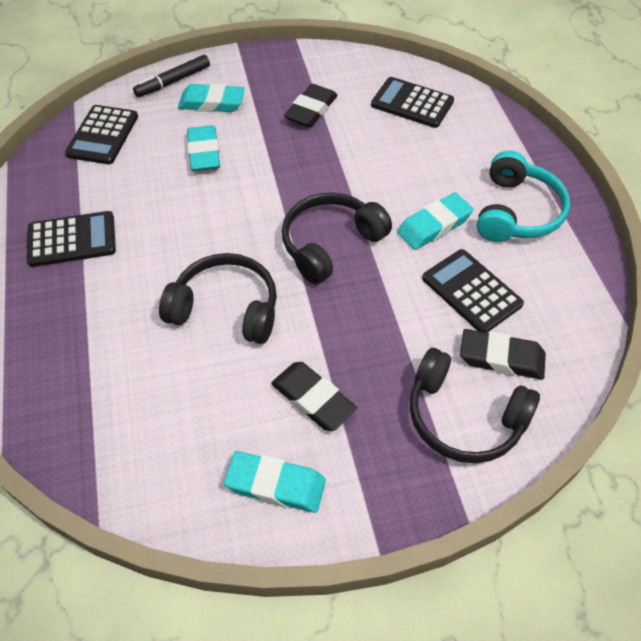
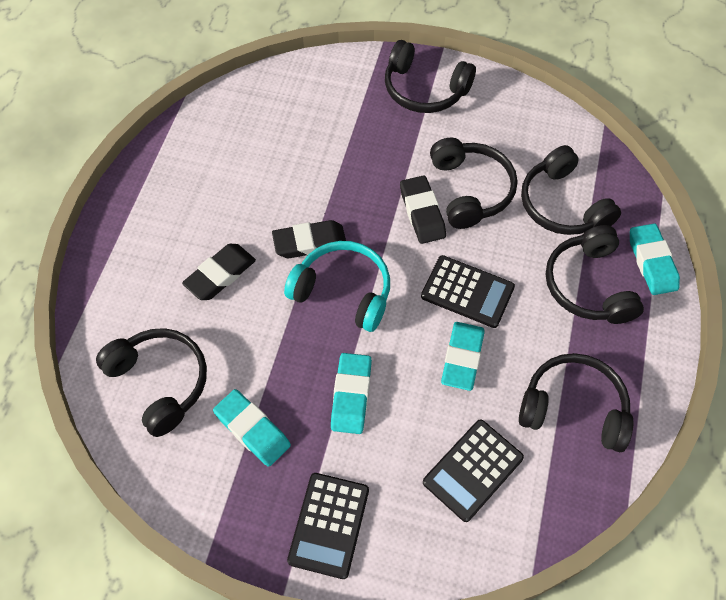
black calculator: [27,211,116,267] [65,105,138,164] [371,77,454,128] [422,249,524,333] = 4 -> [287,473,369,579] [421,255,515,328] [423,419,524,522] = 3
black headphones: [159,253,277,344] [282,193,392,285] [410,348,540,463] = 3 -> [96,328,207,437] [385,40,476,113] [430,138,517,229] [519,353,634,452] [521,145,621,235] [546,225,644,324] = 6
black marker: [133,55,210,97] = 1 -> none = 0

